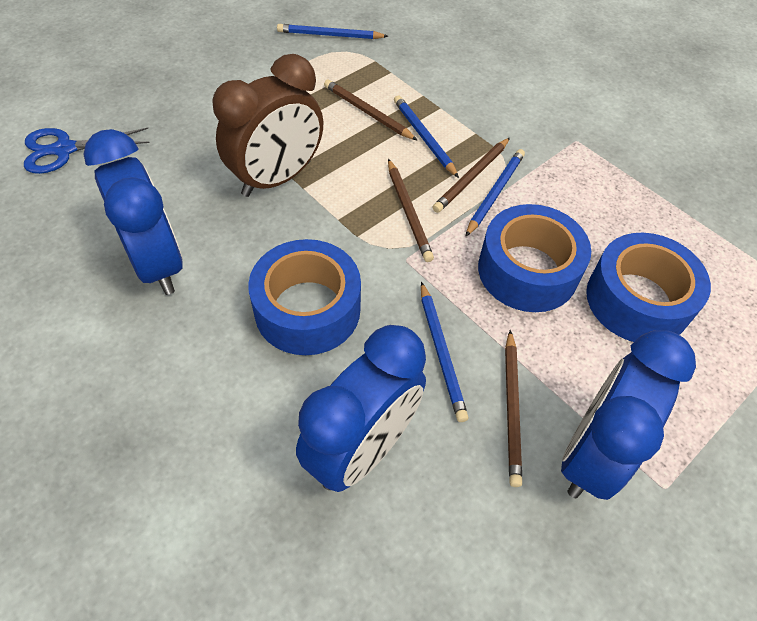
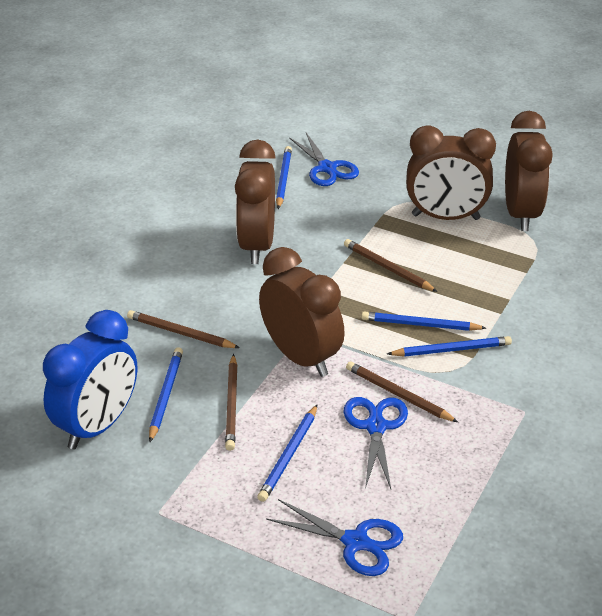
blue clock: [83,129,183,295] [296,325,426,492] [561,330,696,500] = 3 -> [43,310,137,450] = 1
blue pencil: [277,24,388,39] [394,95,459,178] [421,282,469,422] [466,149,525,236] = 4 -> [149,347,183,442] [257,404,318,502] [276,146,292,209] [361,311,486,331] [387,336,512,357] = 5
blue scissors: [24,128,150,174] = 1 -> [266,499,403,576] [289,133,359,186] [344,397,408,489] = 3
blue tape: [248,239,361,355] [478,204,591,312] [586,233,711,342] = 3 -> none = 0
brown clock: [212,54,323,197] = 1 -> [235,140,275,264] [259,247,345,377] [406,125,496,220] [505,111,553,231] = 4

